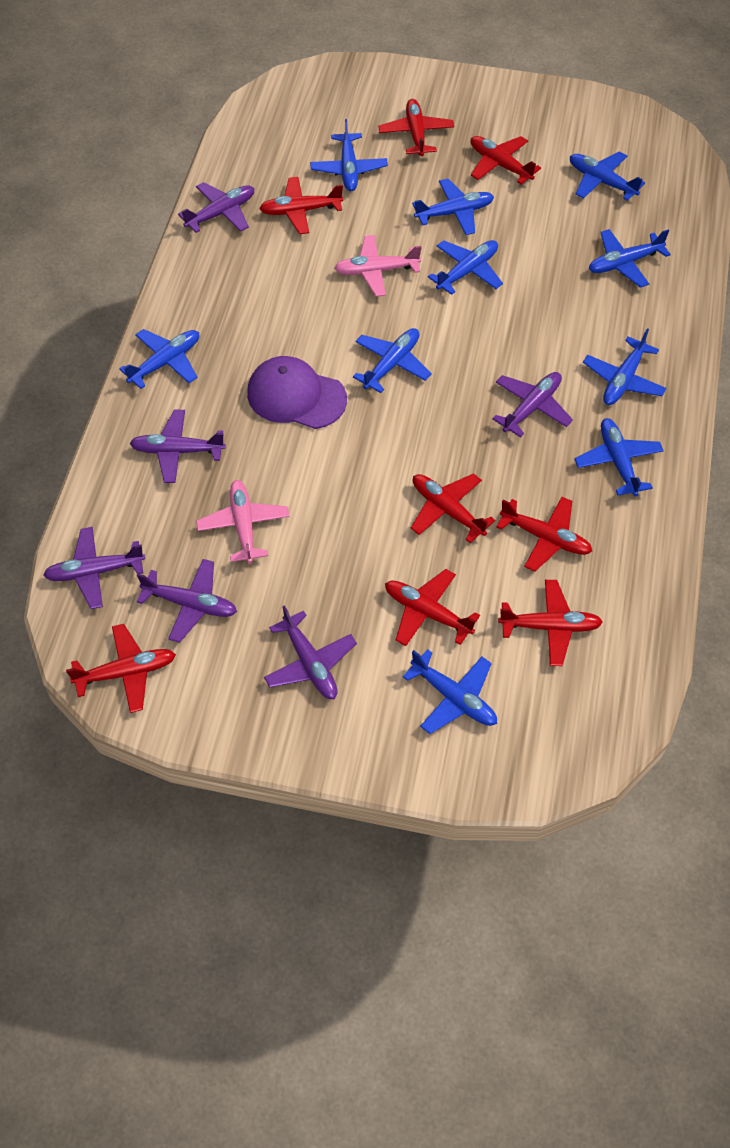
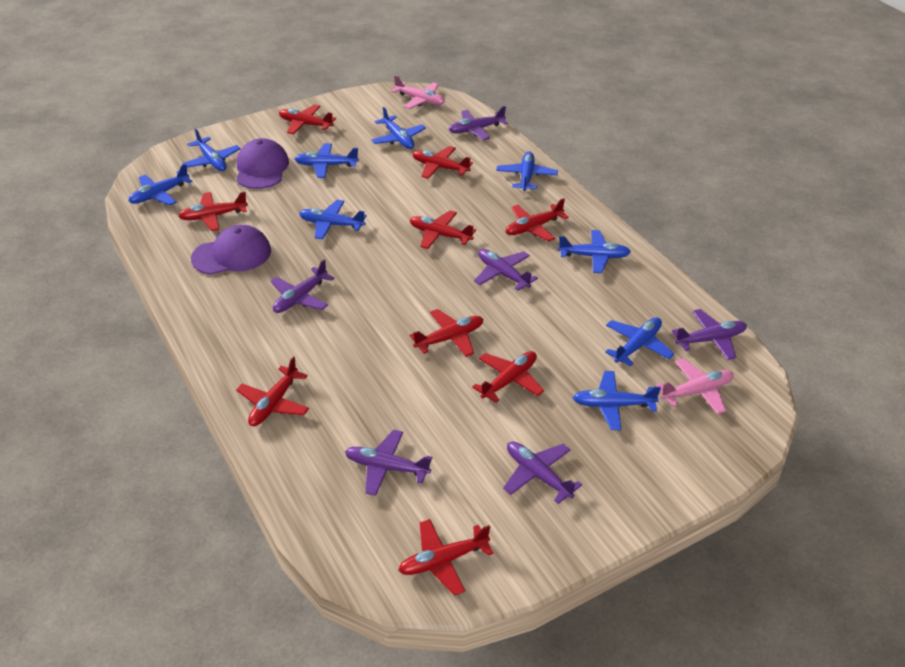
blue plane: [119,329,199,389] [310,119,388,191] [353,328,432,393] [403,649,497,734] [412,179,494,235] [428,240,503,295] [570,151,645,201] [574,418,664,497] [583,328,667,405] [589,229,671,288] = 10 -> [129,164,193,206] [182,128,241,171] [295,143,359,178] [299,200,367,239] [371,107,426,149] [496,151,558,191] [558,230,631,273] [573,371,661,430] [605,317,674,366] = 9
purple cap: [247,356,347,429] = 1 -> [191,225,271,275] [236,138,289,189] = 2
red plane: [66,624,176,713] [259,177,343,234] [378,99,454,157] [385,569,480,646] [411,473,495,543] [470,136,541,184] [496,497,592,572] [498,580,603,666] = 8 -> [178,192,248,231] [236,356,309,426] [279,104,336,135] [398,519,494,596] [410,210,476,249] [410,309,483,357] [412,146,473,179] [472,351,544,403] [506,198,569,242] = 9

